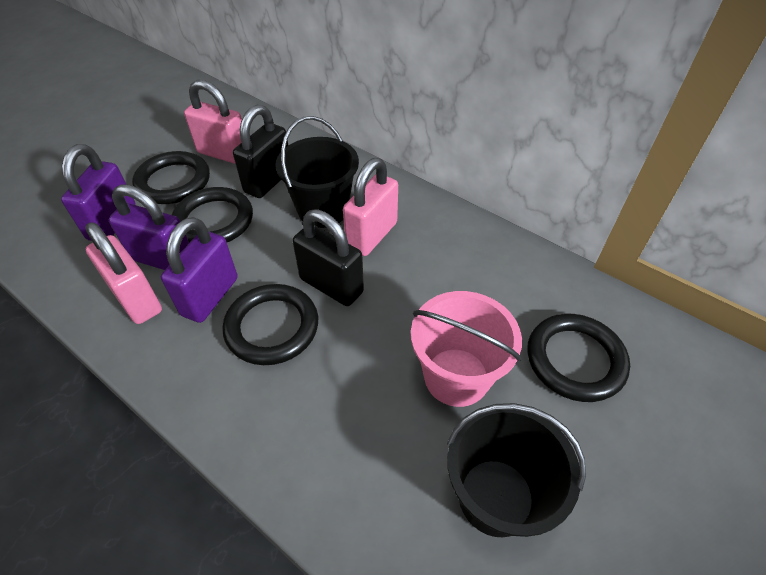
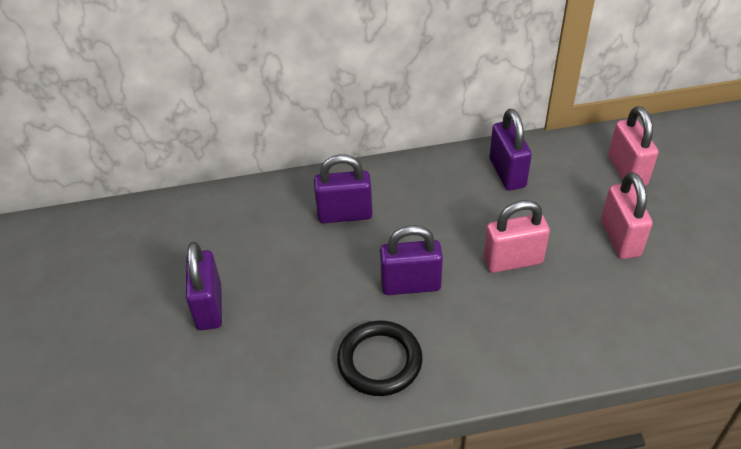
black bucket: [275,116,359,228] [447,403,586,537] = 2 -> none = 0
black padlock: [233,105,288,198] [292,209,364,306] = 2 -> none = 0
black ring: [132,151,210,204] [172,187,253,243] [222,284,318,365] [527,314,630,402] = 4 -> [337,321,423,396] = 1
pink bucket: [411,291,522,407] = 1 -> none = 0
purple padlock: [61,144,136,241] [109,185,189,270] [161,217,238,323] = 3 -> [186,242,222,330] [314,154,372,223] [380,225,443,295] [489,109,532,191] = 4

